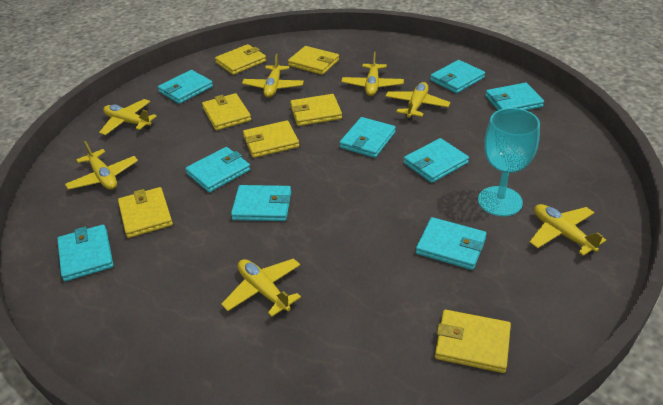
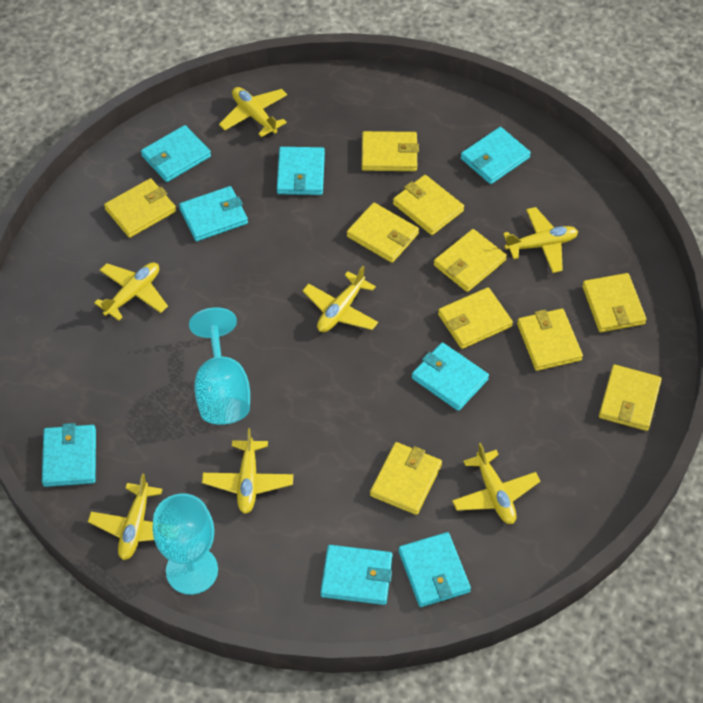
turquoise goblet: [478,108,540,216] = 1 -> [153,493,218,595] [189,308,250,425] = 2
turquoise wallet: [57,224,113,281] [158,70,213,104] [185,147,251,193] [231,185,291,221] [340,117,396,158] [404,138,469,183] [416,217,487,270] [430,60,485,94] [485,83,544,110] = 9 -> [42,423,96,487] [141,125,211,182] [179,186,248,241] [277,147,325,195] [321,545,393,605] [399,532,471,607] [412,342,489,411] [461,127,531,184] = 8
yellow wallet: [118,187,173,238] [202,93,251,130] [215,44,266,75] [243,120,299,158] [288,46,339,75] [290,94,342,126] [435,310,511,373] = 7 -> [104,178,176,238] [347,202,419,263] [362,131,419,171] [370,442,442,515] [393,175,464,235] [434,229,507,292] [438,287,513,349] [517,309,583,371] [582,273,646,332] [599,365,662,431] = 10

